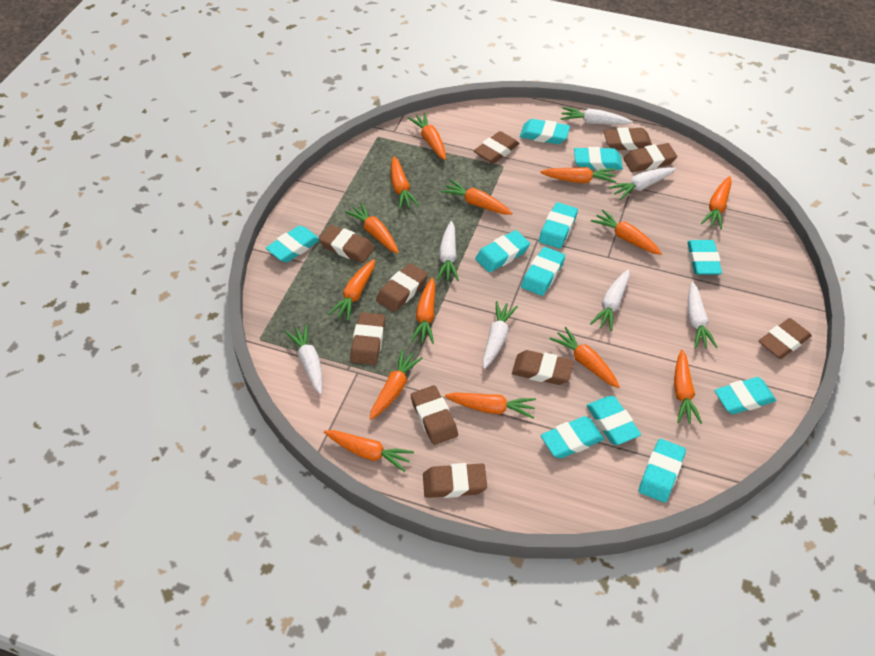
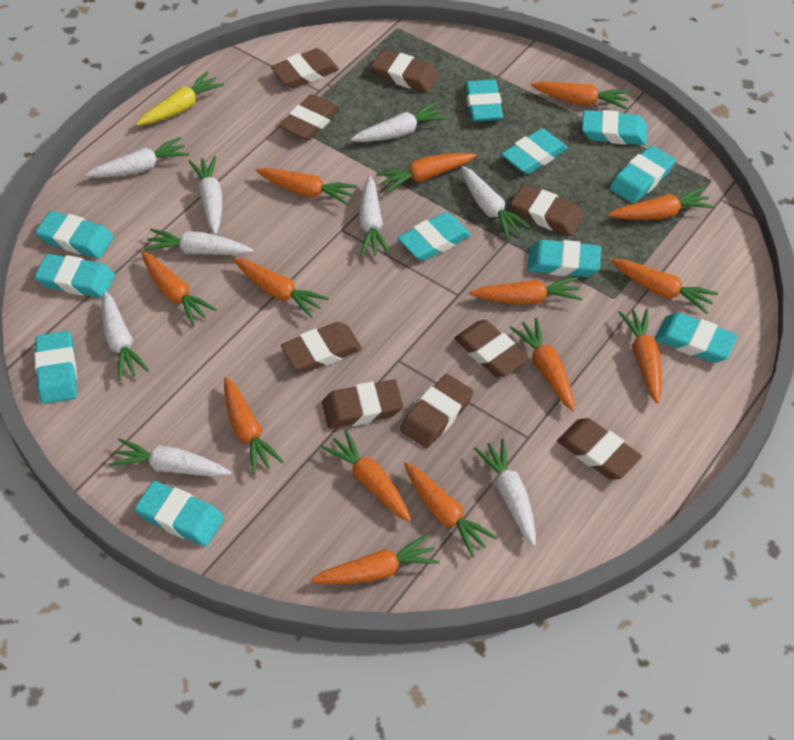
brown eraser: [318,225,375,263] [350,312,385,365] [376,263,428,312] [411,385,458,445] [423,463,487,498] [474,131,520,164] [512,350,574,385] [603,127,652,150] [624,143,677,172] [759,318,812,359] = 10 -> [271,48,339,88] [279,94,340,140] [281,322,362,373] [322,379,403,429] [371,49,439,93] [400,374,474,448] [454,320,529,377] [510,184,584,236] [557,418,642,480] = 9
white carrot: [285,325,323,395] [437,221,459,281] [483,301,518,369] [560,107,633,125] [590,270,630,332] [609,167,676,200] [688,282,718,349] = 7 -> [86,137,189,178] [102,291,149,381] [109,438,231,477] [144,228,253,255] [189,156,222,235] [351,102,448,142] [359,176,390,256] [461,166,531,239] [474,439,536,546] = 9
yellow carrot: none = 0 -> [136,72,224,125] = 1

